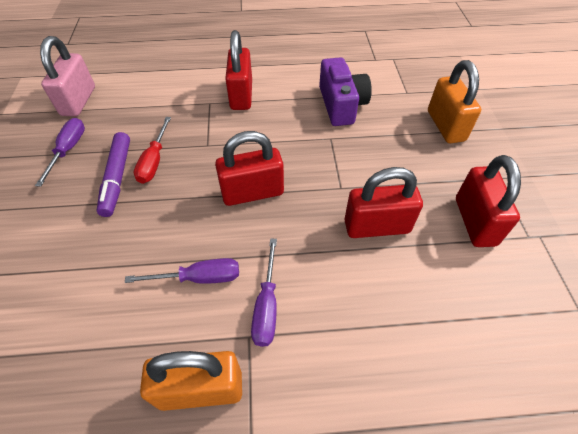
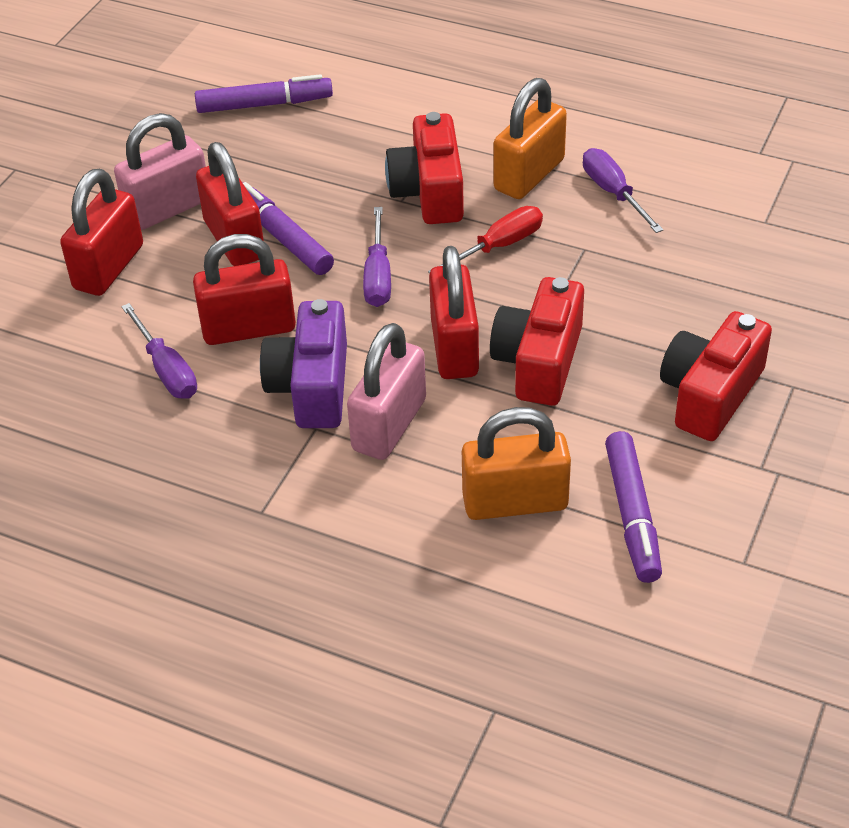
pink padlock: [40,36,95,117] = 1 -> [114,113,206,230] [347,323,426,460] = 2
purple marker: [97,132,130,217] = 1 -> [195,74,333,113] [243,182,334,275] [605,431,662,583] = 3
red camera: none = 0 -> [385,112,464,224] [490,277,584,406] [660,311,772,441] = 3

